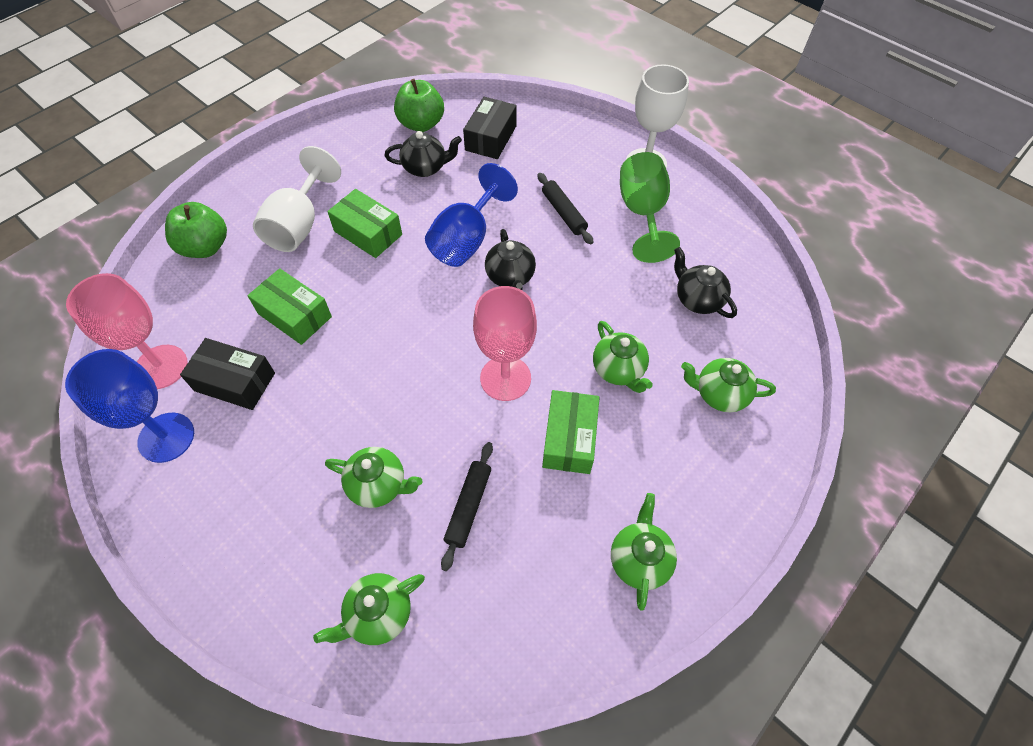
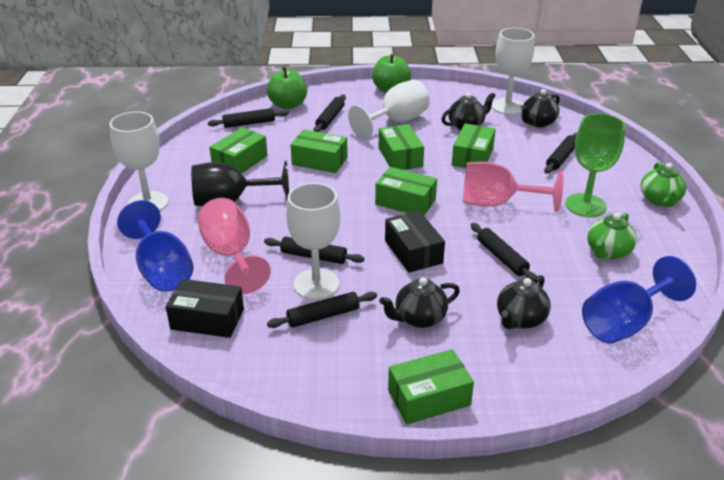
black goblet: none = 0 -> [191,161,289,206] = 1
black rolling pin: [441,442,493,571] [537,173,593,245] = 2 -> [208,108,289,128] [264,236,365,264] [267,292,377,328] [314,94,346,132] [471,223,537,281] [544,133,577,173] = 6
black teapot: [385,131,462,177] [485,229,536,290] [674,247,737,318] = 3 -> [379,277,460,328] [442,92,496,130] [497,275,551,329] [521,89,560,128] = 4
green box: [247,268,332,345] [327,189,402,258] [542,390,600,474] = 3 -> [209,127,268,174] [291,130,348,173] [375,167,437,215] [379,124,424,170] [388,349,474,425] [452,123,496,168] = 6
green teapot: [313,573,425,645] [325,447,422,508] [593,321,653,393] [611,493,677,611] [681,358,776,412] = 5 -> [587,213,637,260] [641,162,686,207] = 2
white goblet: [253,146,341,252] [626,64,689,168] = 2 -> [110,111,169,211] [286,183,340,300] [348,80,430,139] [491,28,534,115] = 4

